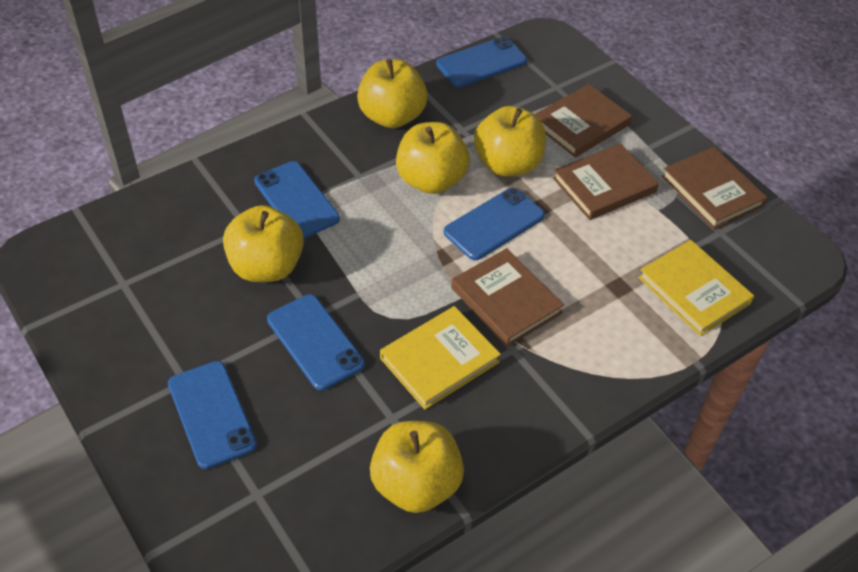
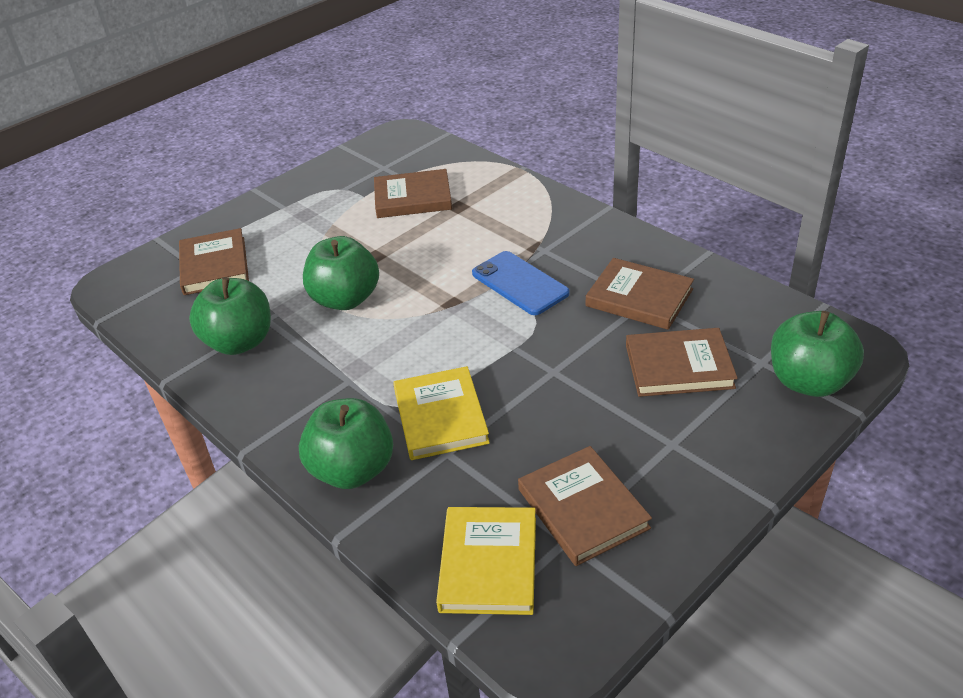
blue phone: [168,361,257,469] [254,161,340,238] [267,294,365,391] [436,37,527,87] [444,188,545,260] = 5 -> [472,251,570,315] = 1
brown book: [451,248,564,347] [534,84,632,157] [553,143,659,220] [662,147,767,229] = 4 -> [179,228,249,295] [374,169,452,218] [518,446,652,566] [586,258,694,330] [626,328,738,397] = 5
green apple: none = 0 -> [189,277,271,355] [299,398,393,489] [303,236,379,310] [771,311,864,397] = 4
yellow apple: [223,205,304,282] [357,59,428,128] [370,421,464,513] [396,122,470,194] [474,106,546,177] = 5 -> none = 0

